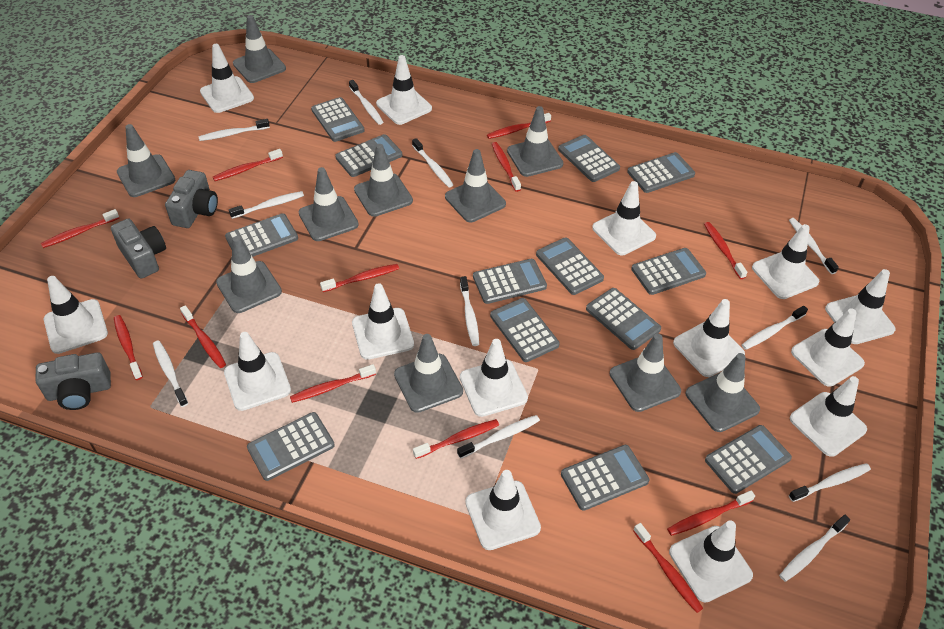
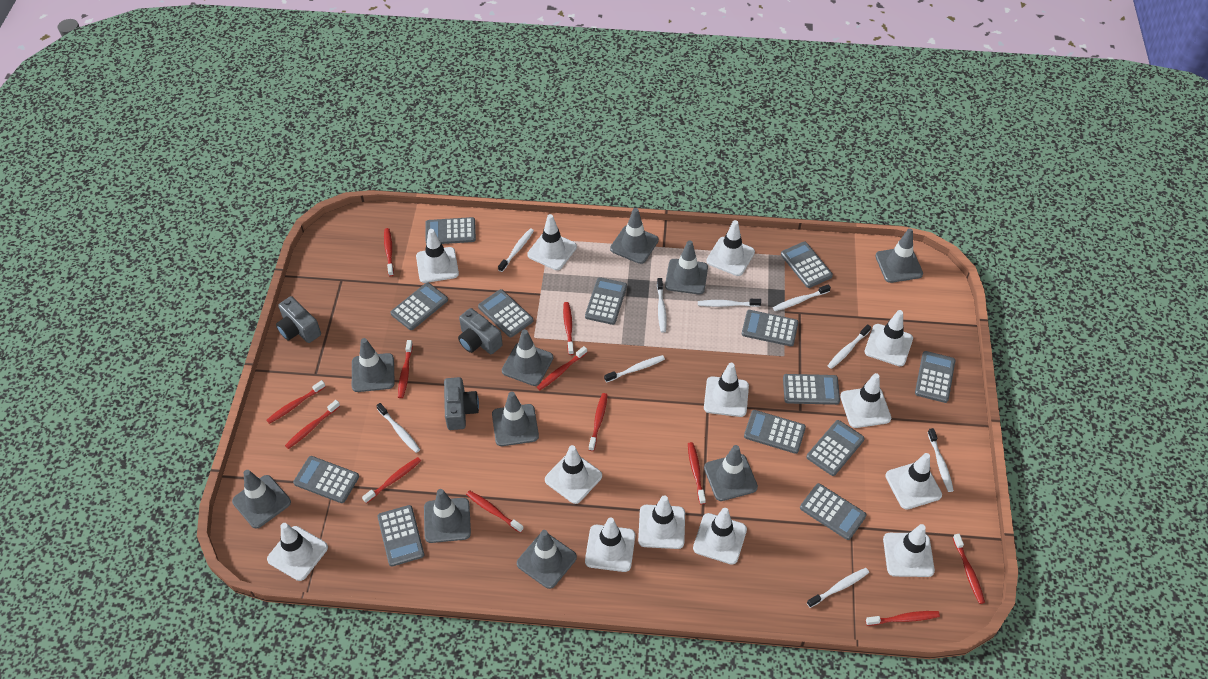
white toothbrush: [153,340,188,407] [198,119,270,141] [229,191,304,219] [349,80,383,125] [412,138,454,187] [457,415,540,459] [460,276,479,346] [742,306,808,350] [779,515,850,582] [789,218,839,274] [789,463,871,502] = 11 -> [376,403,420,453] [498,228,534,272] [604,355,665,383] [657,278,667,333] [698,299,761,307] [773,284,831,311] [807,568,869,608] [828,324,871,369] [927,428,954,492] = 9
white traffic cone: [44,276,108,354] [200,44,254,113] [224,332,291,411] [352,283,414,360] [376,55,432,125] [460,339,528,417] [465,470,541,550] [592,181,656,255] [669,520,753,603] [673,299,745,377] [752,224,819,299] [790,376,867,457] [791,308,865,387] [825,269,896,344] = 14 -> [267,523,328,581] [416,229,459,283] [527,214,577,270] [545,445,602,504] [585,517,635,572] [638,495,685,549] [693,508,747,565] [704,363,749,417] [707,220,755,276] [840,373,891,428] [865,310,913,366] [883,524,935,577] [885,453,942,510] = 13

